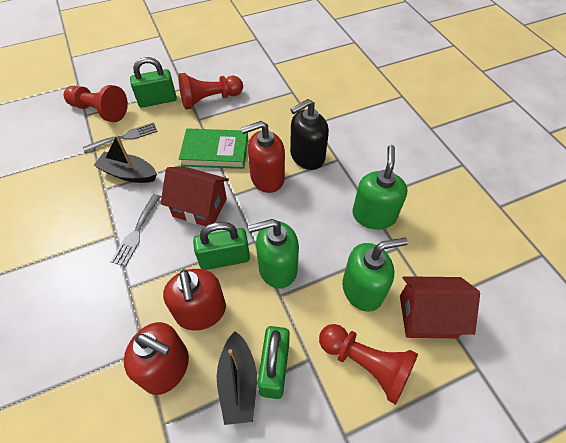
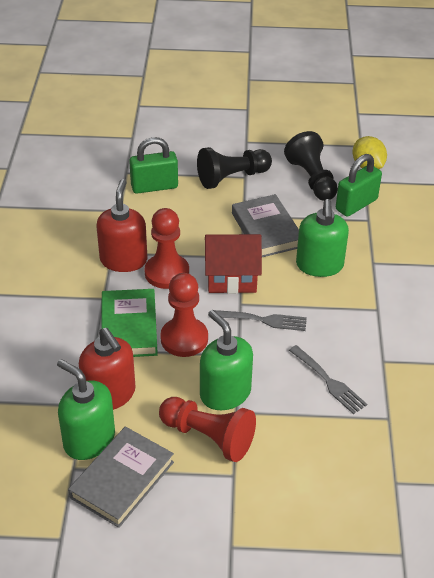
black boat: [93,135,157,183] [217,331,257,425] = 2 -> none = 0
black pawn: none = 0 -> [197,147,272,189] [284,131,338,201] = 2
black soap dispenser: [290,99,329,170] = 1 -> none = 0
green padlock: [130,57,177,108] [193,222,250,270] [257,326,290,399] = 3 -> [129,137,178,194] [336,154,382,217] = 2
grey book: none = 0 -> [68,426,174,528] [232,194,299,257] = 2
red house: [161,167,229,226] [400,276,480,338] = 2 -> [205,234,262,294] = 1
red soap dispenser: [124,322,189,395] [163,269,226,330] [241,121,285,193] = 3 -> [79,328,135,410] [97,179,147,272] = 2
yellow lemon: none = 0 -> [352,136,387,169] = 1

